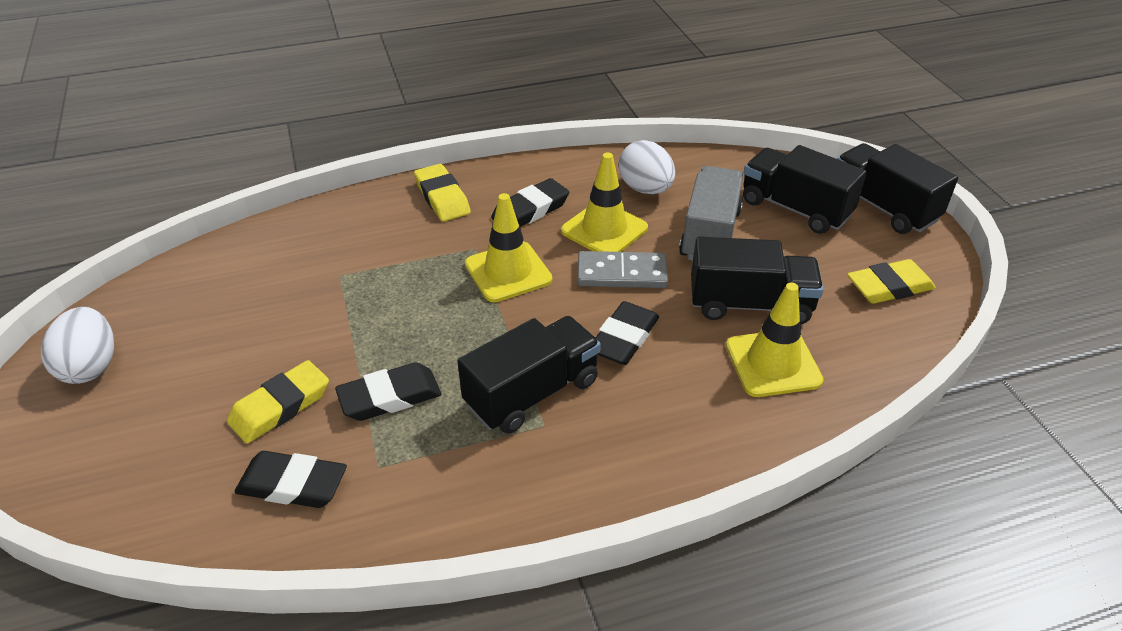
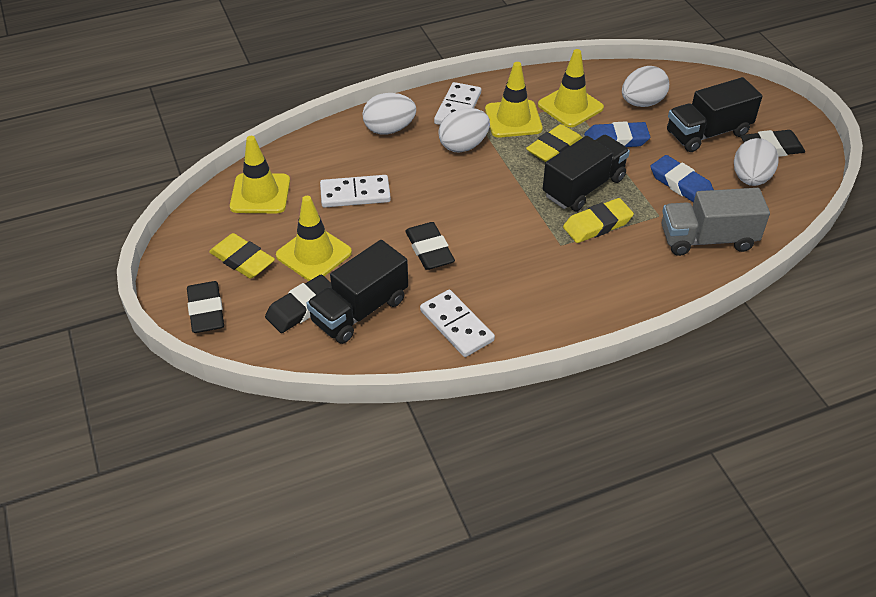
black truck: [457,316,601,434] [691,237,824,324] [743,145,867,234] [837,143,958,234] = 4 -> [306,240,408,344] [543,135,630,211] [667,77,762,152] = 3
blue eraser: none = 0 -> [584,121,650,147] [650,155,714,202] = 2
grey domino: [577,251,668,288] = 1 -> none = 0
white domino: none = 0 -> [320,175,391,208] [420,290,495,357] [434,82,481,125] = 3
white egg: [41,307,114,384] [619,140,675,194] = 2 -> [362,93,416,135] [438,108,490,152] [622,66,669,107] [734,138,779,186] = 4
yellow traffic cone: [465,193,552,302] [561,152,648,252] [726,282,824,397] = 3 -> [230,136,290,213] [276,196,352,281] [485,62,543,138] [538,49,604,128] = 4

